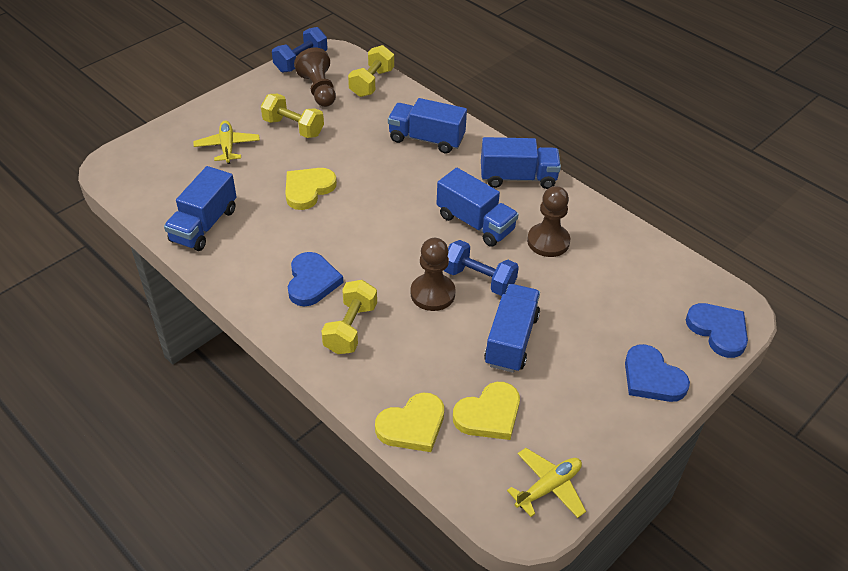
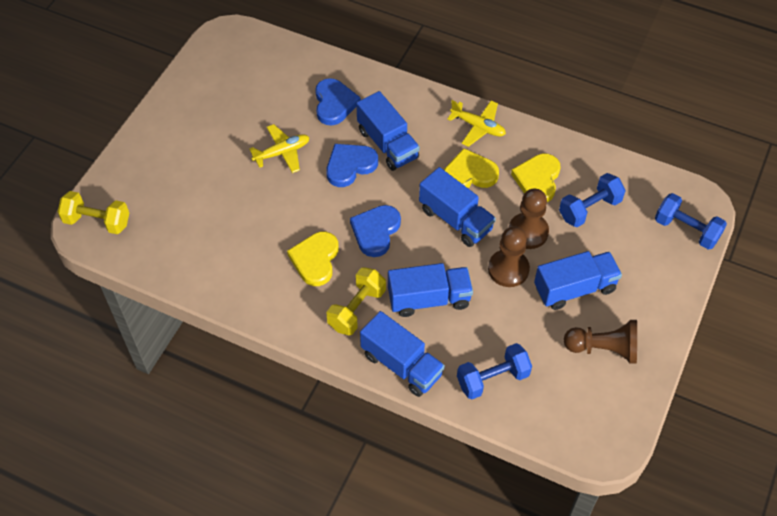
blue dumbbell: [272,27,327,73] [444,240,519,296] = 2 -> [457,343,532,400] [559,173,626,227] [655,193,727,250] = 3
yellow dumbbell: [261,94,324,138] [321,280,377,354] [348,45,394,97] = 3 -> [58,191,129,234] [326,267,386,335] = 2

